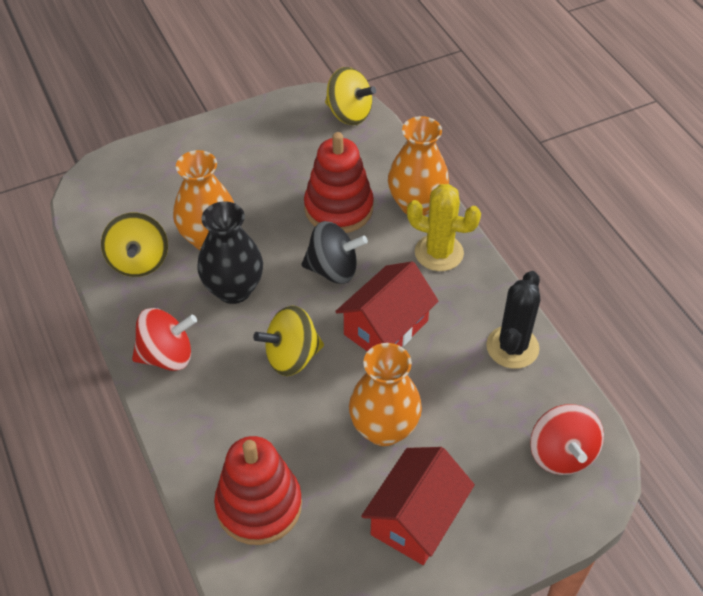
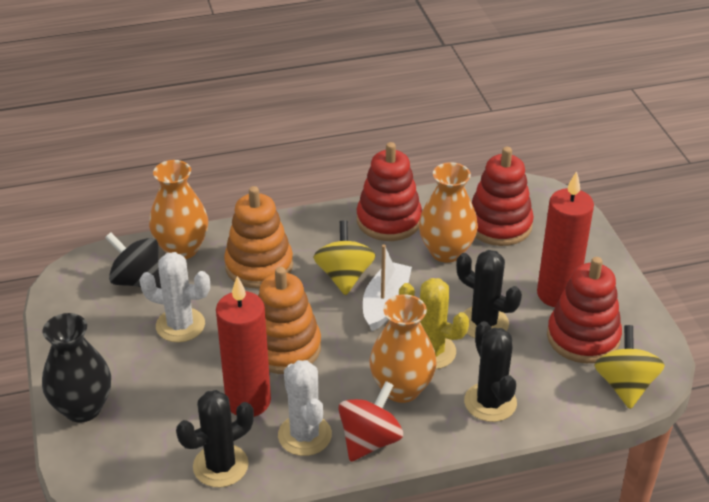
black cactus: [486,271,540,369] = 1 -> [176,390,254,487] [456,250,522,338] [464,321,517,422] = 3
orange stacking toy: none = 0 -> [224,186,293,289] [258,267,321,374] = 2
red candle: none = 0 -> [216,276,271,417] [537,171,594,307] = 2
red house: [335,261,439,351] [361,447,475,565] = 2 -> none = 0
red spinning top: [132,308,197,371] [530,404,604,475] = 2 -> [338,381,403,462] = 1
red stacking toy: [214,436,302,545] [304,132,374,233] = 2 -> [357,142,422,241] [472,147,534,246] [547,257,622,363] = 3
white boat: none = 0 -> [363,244,412,331] = 1
white cactus: none = 0 -> [139,252,210,342] [278,360,332,456] = 2
yellow spinning top: [101,213,168,277] [253,306,324,376] [325,67,376,125] = 3 -> [313,220,376,295] [594,325,665,409] = 2

